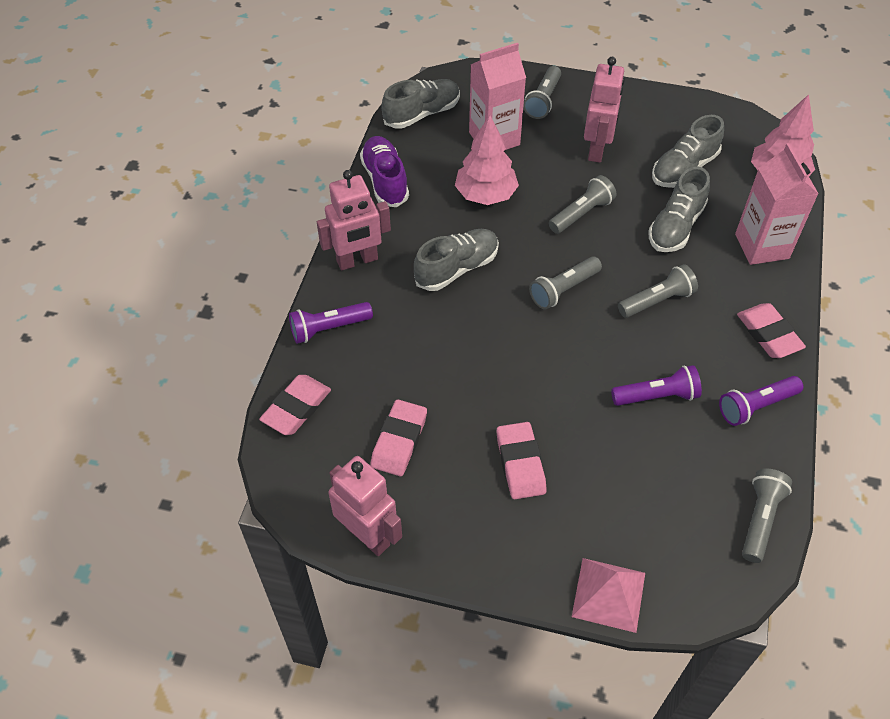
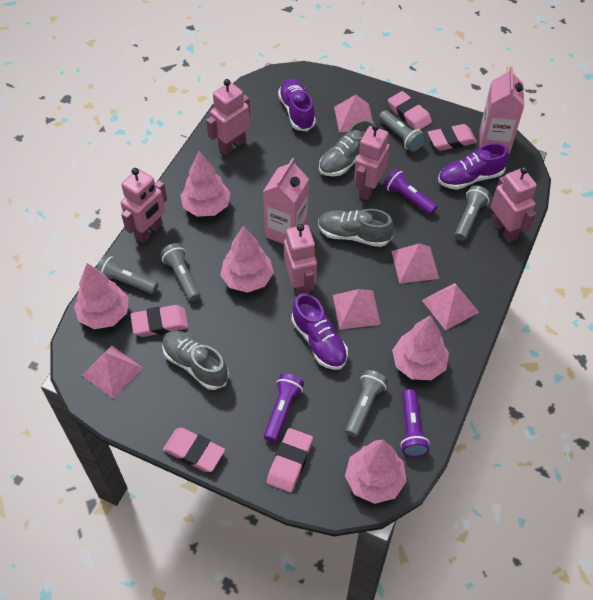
grey shoe: [382,79,460,129] [414,229,499,291] [648,166,710,252] [652,115,724,188] = 4 -> [162,331,229,390] [318,209,394,247] [319,120,375,177] = 3
pink eraser: [259,375,331,435] [370,400,427,476] [496,422,547,499] [737,303,806,358] = 4 -> [130,305,189,337] [163,428,225,472] [267,428,313,492] [388,91,432,130] [428,124,477,151] = 5
pink pyramid: [572,558,645,633] = 1 -> [82,346,143,399] [333,289,381,330] [334,95,373,132] [391,243,439,283] [422,283,479,331] = 5
pink robot: [317,170,391,271] [328,456,402,556] [584,57,625,163] = 3 -> [121,168,167,243] [206,79,250,155] [284,224,317,296] [354,124,390,200] [491,167,537,243] = 5
pink tree: [455,115,519,205] [751,94,815,176] = 2 -> [74,263,129,329] [180,151,231,217] [220,226,274,293] [345,439,407,504] [392,315,449,380] = 5
purple shoe: [360,136,409,207] = 1 -> [278,79,316,131] [291,293,348,370] [438,143,509,190] = 3

